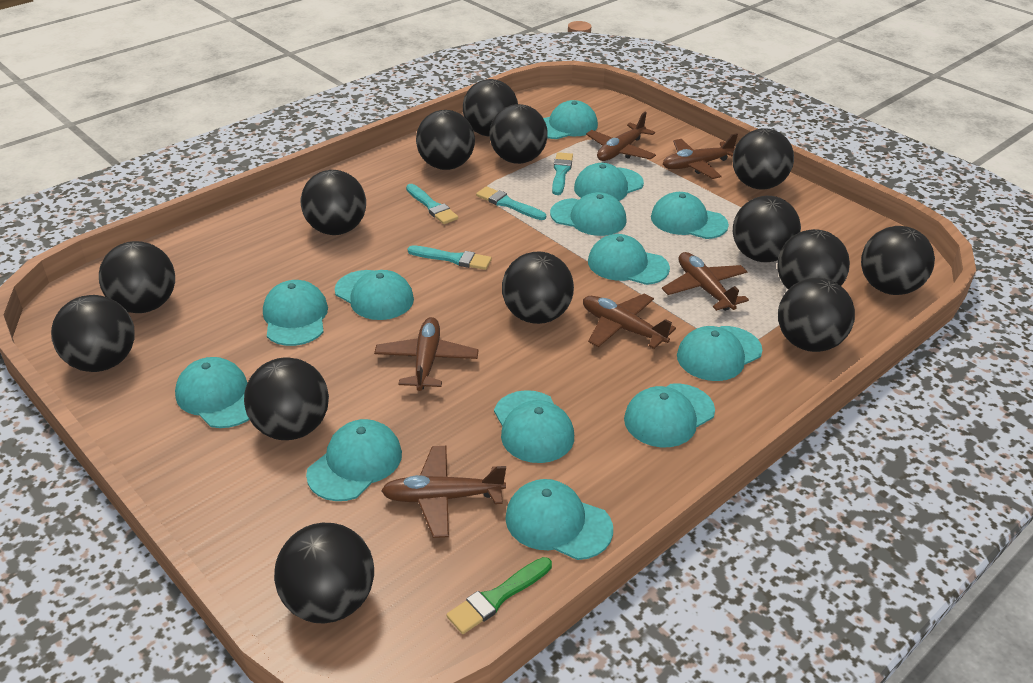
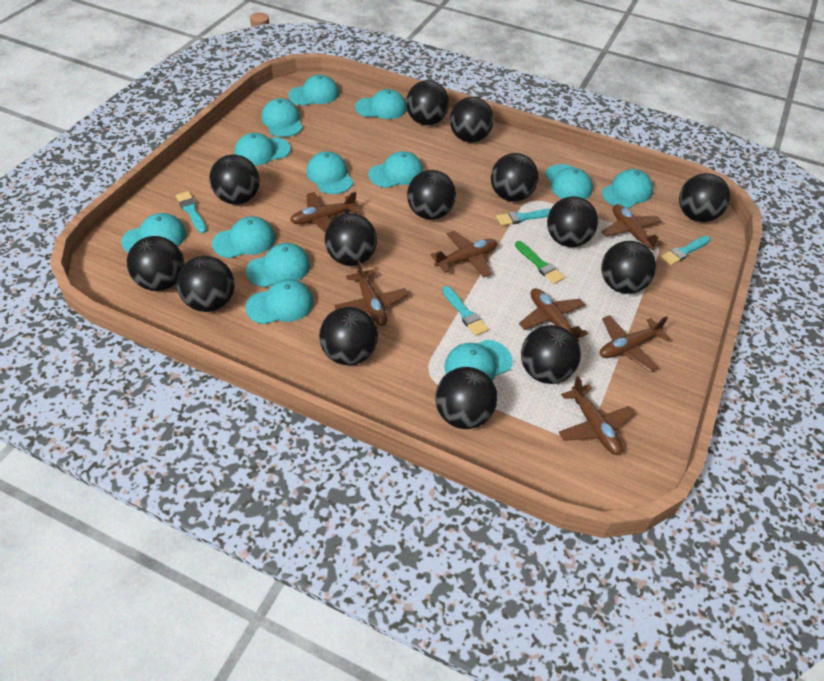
brown plane: [374,317,479,391] [381,446,506,538] [583,294,676,349] [586,112,656,161] [662,252,749,311] [663,133,738,179] = 6 -> [290,192,359,233] [334,260,408,326] [431,231,497,277] [519,288,588,342] [558,376,635,455] [600,315,670,372] [601,204,663,251] = 7

